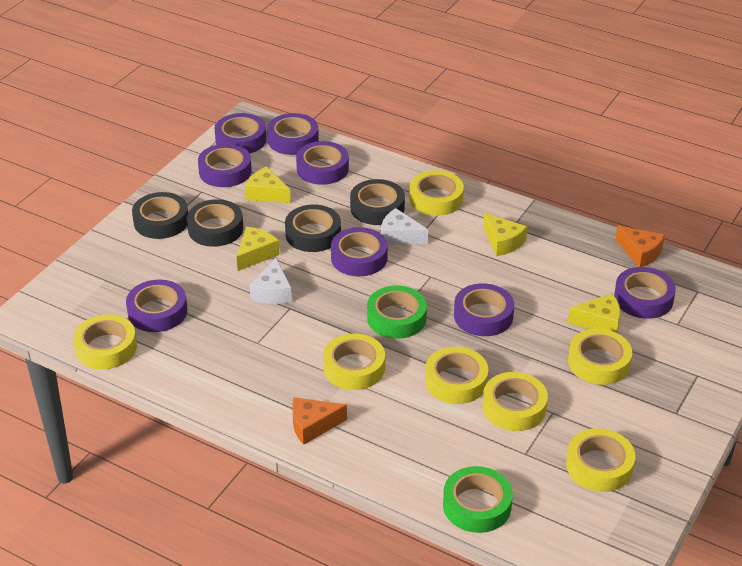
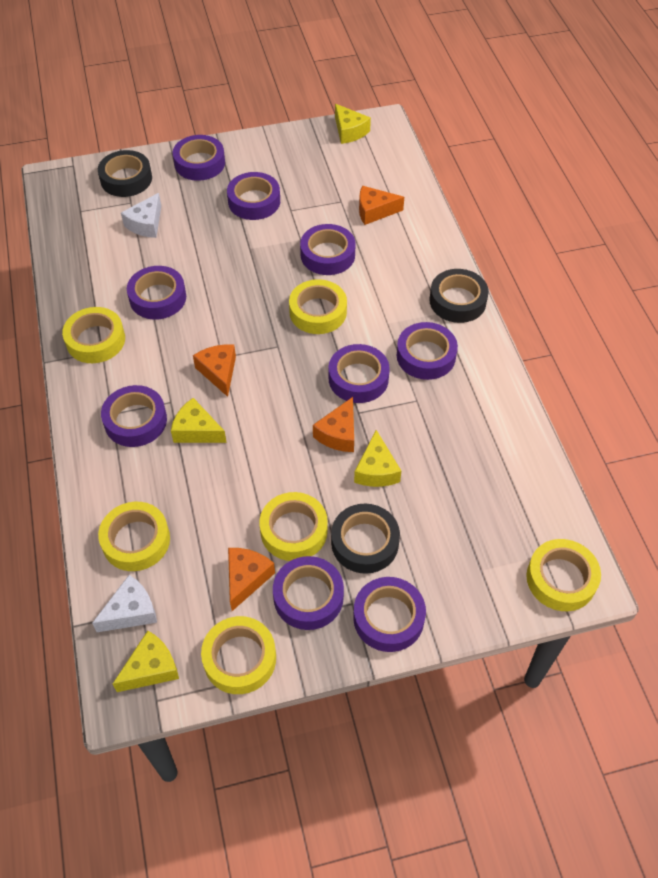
black tape: [132,192,188,239] [187,199,243,247] [285,205,341,252] [350,179,405,225] = 4 -> [98,150,152,197] [331,504,400,574] [429,269,489,323] = 3
green tape: [367,286,427,339] [443,466,513,533] = 2 -> none = 0
orange cheese: [292,397,347,445] [616,226,665,267] = 2 -> [193,344,236,397] [228,548,275,611] [313,397,354,452] [359,186,404,225] = 4
purple tape: [126,280,187,332] [198,144,252,187] [215,113,267,153] [267,113,319,155] [296,141,349,185] [331,227,388,276] [454,283,514,336] [614,267,676,319] = 8 -> [101,385,167,447] [127,266,186,320] [173,135,225,181] [227,172,280,220] [273,556,344,630] [300,224,356,275] [329,344,390,403] [353,577,426,652] [396,322,458,380] = 9
yellow tape: [73,314,137,370] [323,333,385,390] [409,170,464,216] [425,347,489,404] [482,372,548,431] [566,428,635,492] [568,329,632,385] = 7 -> [62,307,125,363] [98,502,170,571] [201,616,276,694] [260,492,328,561] [289,279,347,334] [526,539,601,611] = 6

